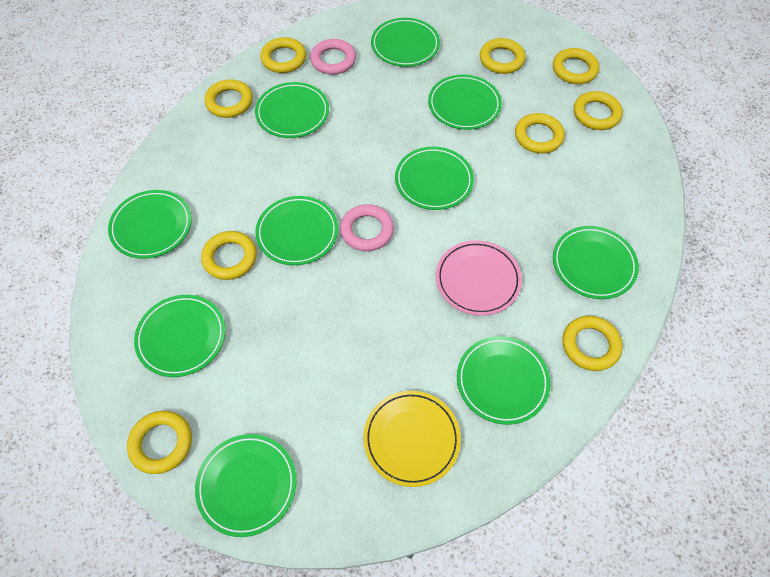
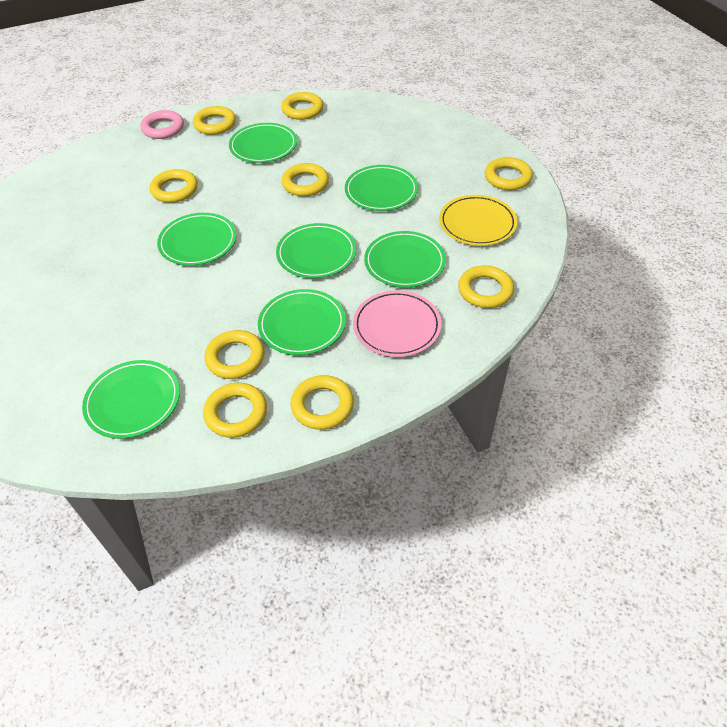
green plate: [108,190,192,259] [134,295,225,377] [195,434,296,537] [255,82,329,138] [255,196,338,265] [371,18,440,67] [395,147,474,210] [428,75,502,130] [457,336,550,425] [553,226,639,299] = 10 -> [82,360,180,439] [157,213,236,266] [229,123,297,163] [258,289,346,355] [276,223,356,278] [345,165,418,211] [364,231,446,288] = 7
pink ring: [310,39,356,75] [340,204,394,251] = 2 -> [140,110,184,139] = 1

